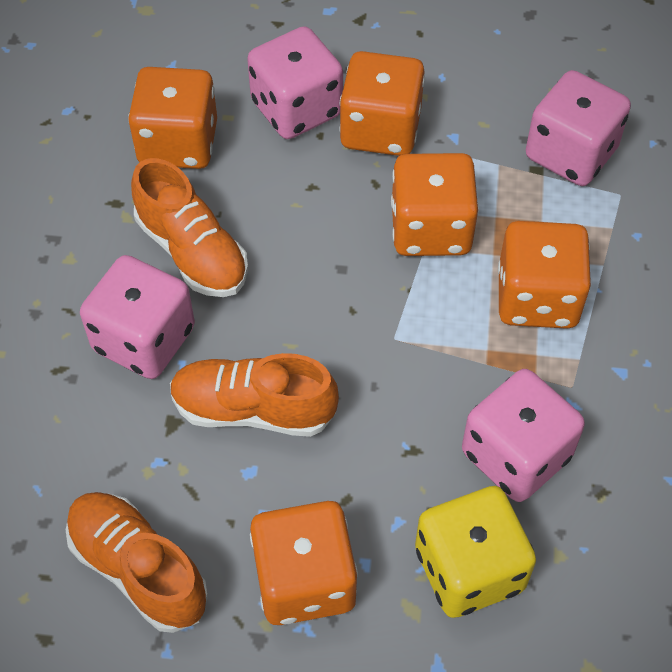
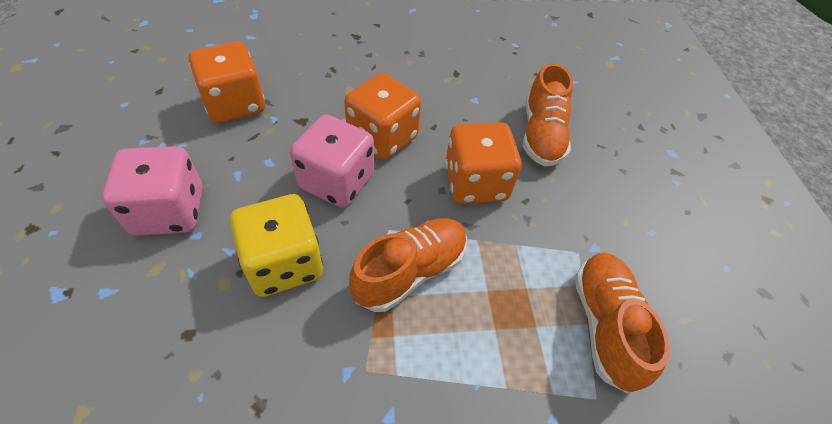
orange dice: [128,67,217,169] [250,501,358,625] [339,51,425,156] [391,153,479,256] [498,221,591,329] = 5 -> [189,41,265,123] [344,73,421,160] [445,122,522,204] = 3
pink dice: [80,255,195,379] [247,26,343,139] [462,369,585,502] [526,70,631,186] = 4 -> [102,146,203,236] [290,114,374,208] = 2

